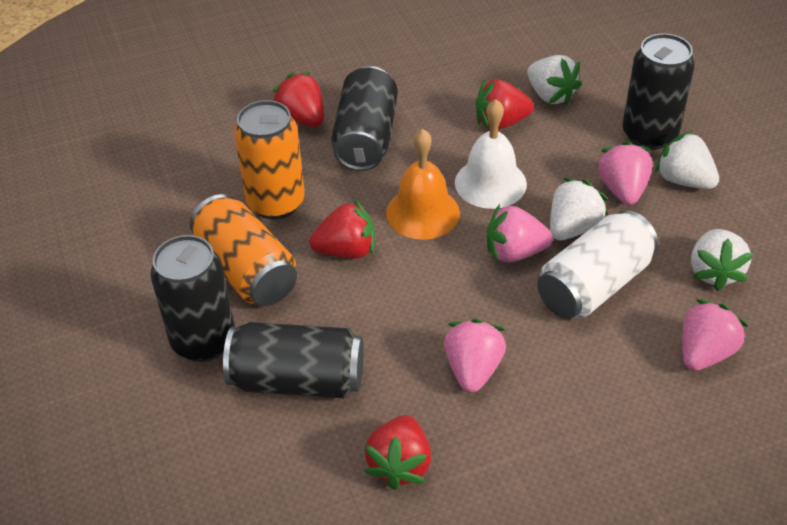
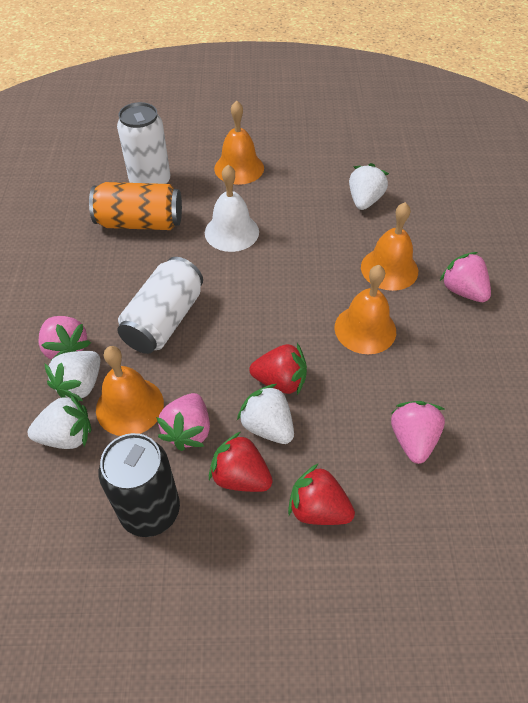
black can: [150,235,235,362] [223,322,364,398] [331,66,398,171] [623,34,695,150] = 4 -> [99,433,180,537] = 1
orange bell: [386,129,460,240] = 1 -> [96,346,164,436] [214,100,264,185] [334,265,396,354] [361,202,418,291] = 4
orange can: [190,194,297,306] [234,100,305,219] = 2 -> [89,182,182,230] = 1
red strawberry: [273,72,324,127] [309,200,375,259] [364,415,431,490] [476,79,534,130] = 4 -> [209,432,273,492] [249,343,307,395] [288,464,355,525] = 3
white can: [537,210,658,319] = 1 -> [117,102,170,184] [117,257,203,354] = 2

